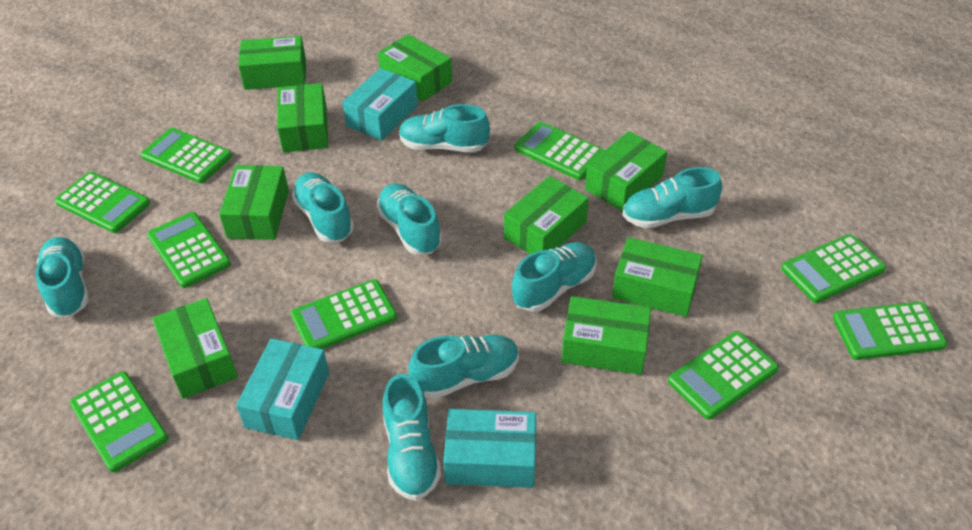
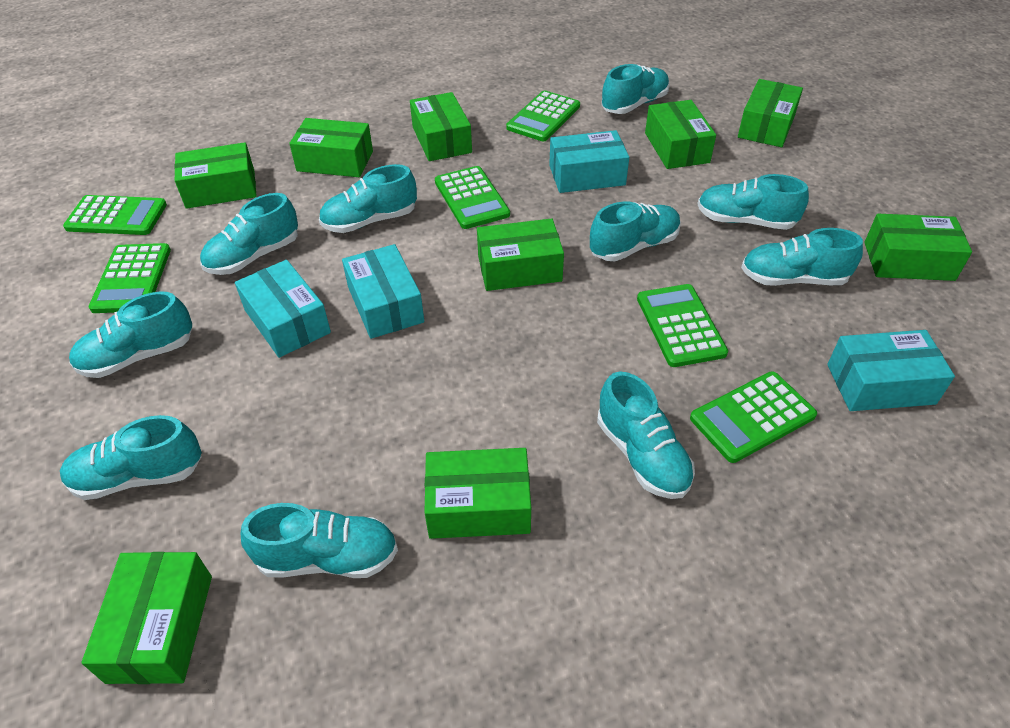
green calculator: [55,172,150,233] [70,371,169,472] [141,128,232,183] [147,212,231,288] [291,279,397,349] [515,122,605,180] [668,331,779,420] [781,234,886,303] [833,302,947,360] = 9 -> [63,195,167,235] [89,243,171,313] [435,166,510,229] [506,90,580,141] [637,284,728,367] [690,372,817,463] = 6
turquoise box: [236,339,329,440] [342,68,418,141] [443,409,536,488] = 3 -> [235,260,331,358] [342,244,424,339] [549,130,629,193] [827,330,955,411] = 4
turquoise shoe: [36,237,89,317] [292,172,354,242] [376,183,442,255] [383,374,441,501] [399,104,490,152] [408,335,519,399] [512,242,596,312] [622,167,722,228] = 8 -> [60,415,202,500] [69,291,192,378] [200,193,298,275] [241,503,398,578] [319,164,417,233] [590,202,681,261] [597,371,695,499] [601,64,669,114] [697,174,809,230] [741,228,863,286] = 10

